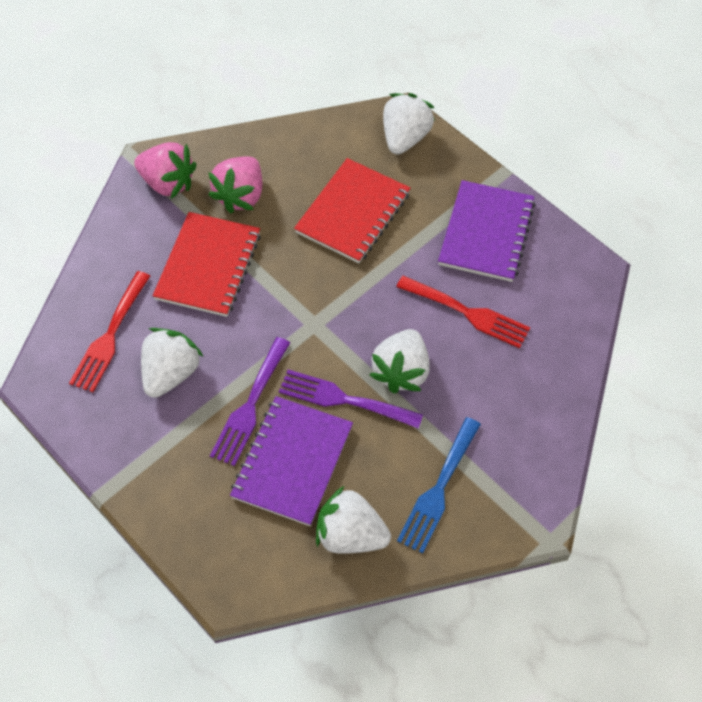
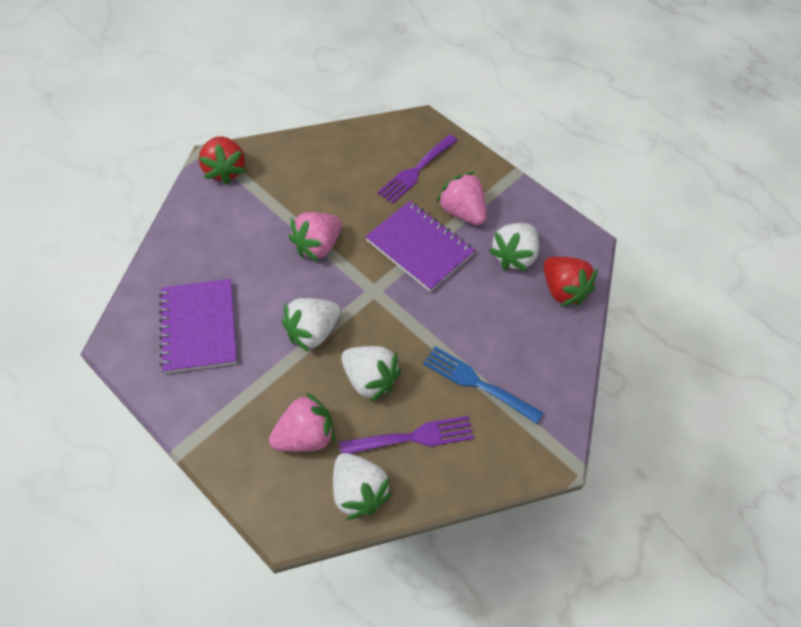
pink strawberry: [134,142,197,199] [208,156,262,213] = 2 -> [269,392,335,452] [289,212,342,262] [437,172,487,225] = 3
red fork: [69,271,150,392] [396,276,530,348] = 2 -> none = 0
red notebook: [153,212,261,317] [294,158,411,263] = 2 -> none = 0
red strawberry: none = 0 -> [199,136,246,185] [544,256,598,307] = 2

